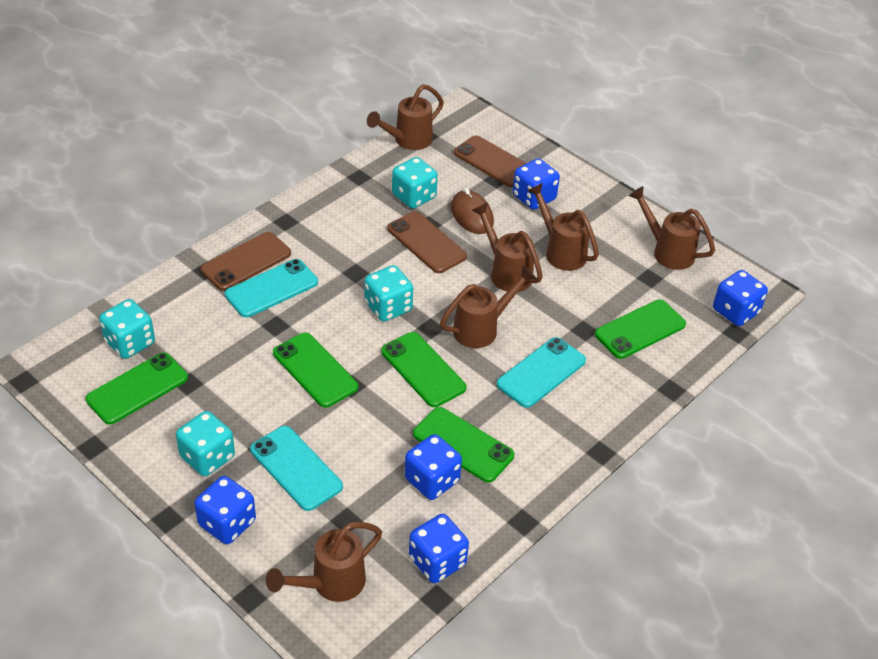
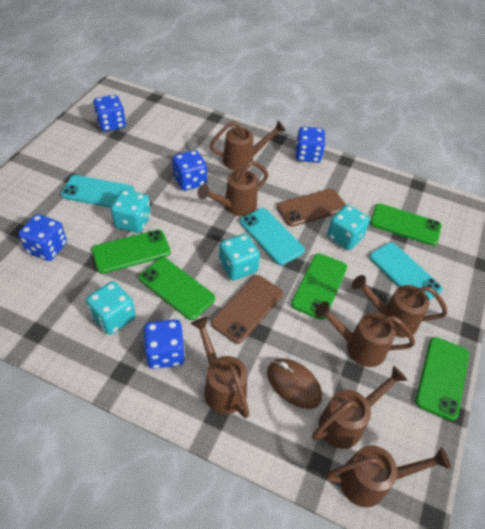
brown phone: [201,232,291,291] [387,211,467,273] [454,135,526,187] = 3 -> [211,275,283,344] [277,189,346,226] = 2
brown watering can: [266,522,382,602] [367,84,444,150] [440,266,536,348] [472,202,543,292] [527,183,599,271] [629,186,715,270] = 6 -> [191,317,250,418] [198,161,268,216] [210,120,286,171] [312,366,407,449] [315,302,415,367] [325,445,451,507] [352,275,448,338] = 7

